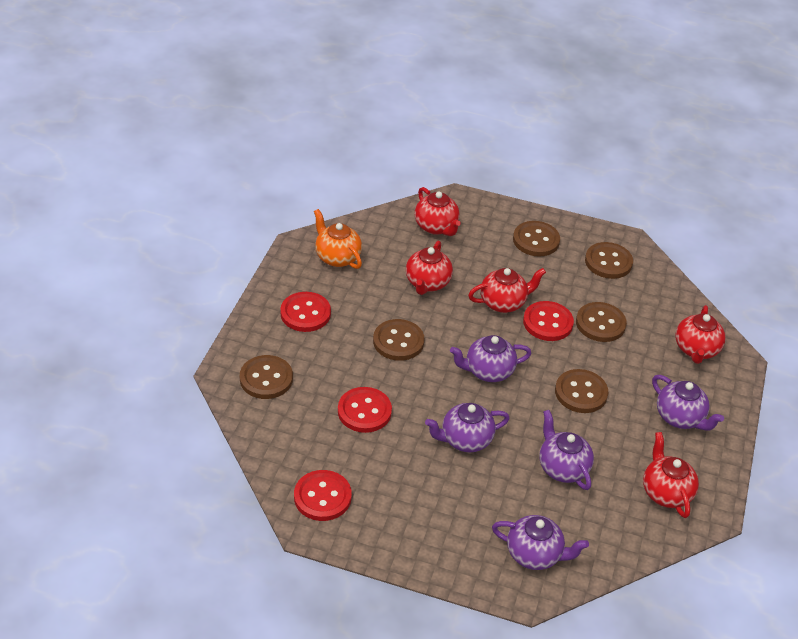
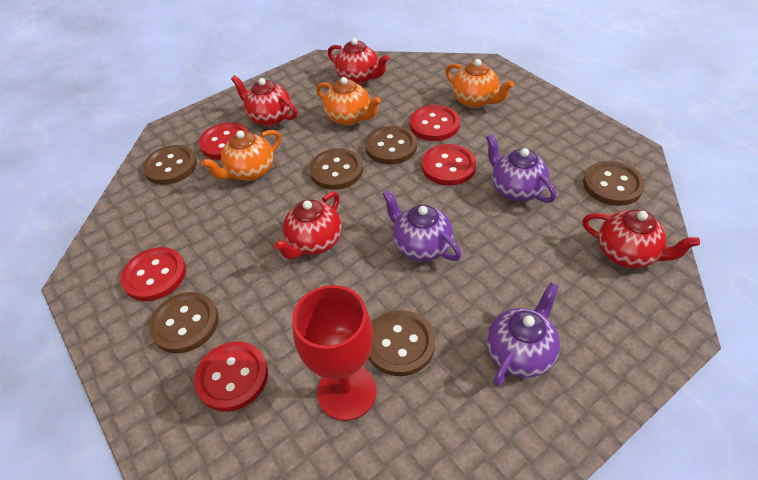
orange teapot: [314,209,362,269] = 1 -> [201,130,281,181] [316,77,381,126] [445,59,514,108] = 3
purple teapot: [425,403,510,452] [450,335,531,382] [492,515,589,570] [539,410,594,490] [652,375,724,431] = 5 -> [383,190,462,261] [486,134,556,203] [487,283,560,386] = 3
red button: [280,292,331,332] [294,470,352,521] [338,387,392,433] [523,301,574,341] = 4 -> [121,247,186,301] [194,341,268,412] [199,123,248,160] [410,105,460,141] [422,144,476,186] = 5
red goblet: none = 0 -> [292,285,377,421] = 1
red teapot: [406,241,453,295] [415,187,461,236] [468,268,546,313] [643,432,699,518] [676,305,726,364] = 5 -> [231,75,297,126] [274,191,342,259] [328,38,389,85] [582,210,700,268] = 4

